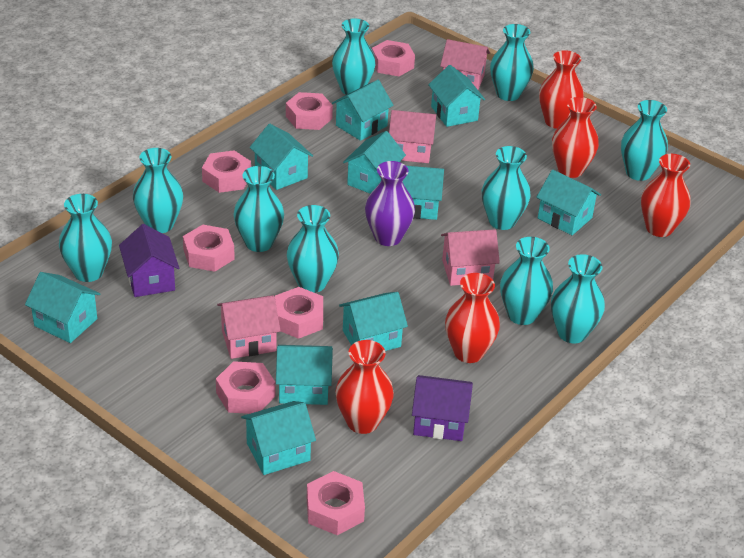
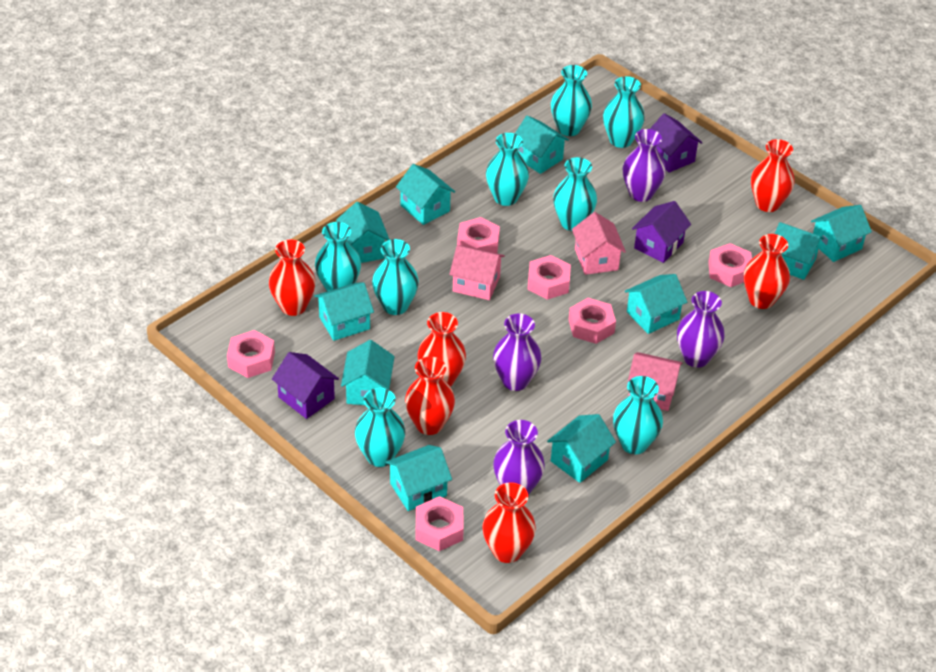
pink house: [217,295,281,359] [389,110,436,163] [440,39,490,90] [441,229,500,286] = 4 -> [449,245,505,300] [572,212,626,275] [627,352,682,411] = 3
pink nut: [183,225,235,272] [202,150,251,193] [216,361,275,414] [275,287,323,339] [286,92,333,130] [307,471,365,535] [372,40,415,76] = 7 -> [227,330,275,378] [416,496,464,551] [457,217,500,253] [527,255,571,300] [568,298,616,344] [708,243,752,287] = 6
purple house: [119,224,179,297] [412,375,473,441] = 2 -> [272,352,339,419] [632,201,691,263] [650,113,703,173] = 3
purple vase: [365,161,415,246] = 1 -> [493,313,541,391] [493,420,545,495] [623,129,666,202] [677,291,725,368] = 4
red vase: [335,340,394,434] [445,273,500,363] [539,50,584,129] [552,97,599,178] [641,154,691,237] = 5 -> [269,240,316,316] [405,357,455,435] [417,312,466,387] [483,482,536,563] [744,234,790,309] [751,139,795,212] = 6
turquoise vase: [59,194,112,282] [133,148,183,233] [233,166,284,252] [287,205,339,293] [332,19,376,95] [482,146,531,230] [490,24,534,101] [500,237,553,325] [551,254,605,343] [621,100,668,181] = 10 -> [315,222,361,291] [355,388,405,467] [372,239,419,315] [486,133,529,206] [551,65,592,136] [553,157,597,231] [603,76,645,148] [613,376,663,454] = 8

